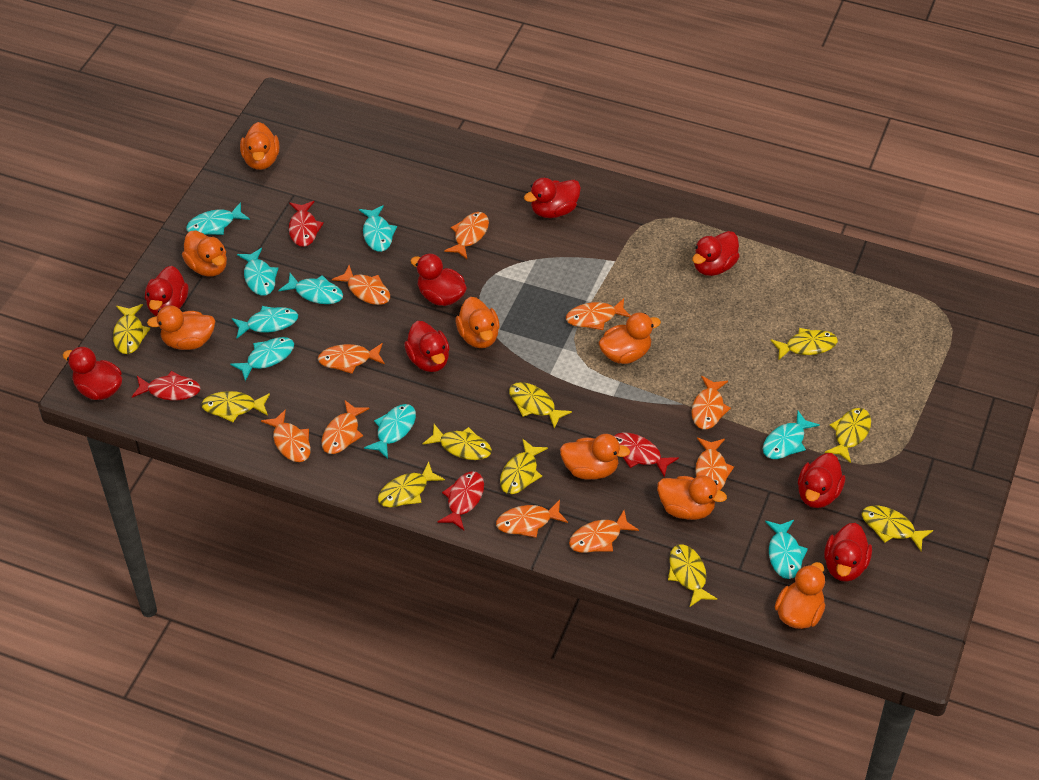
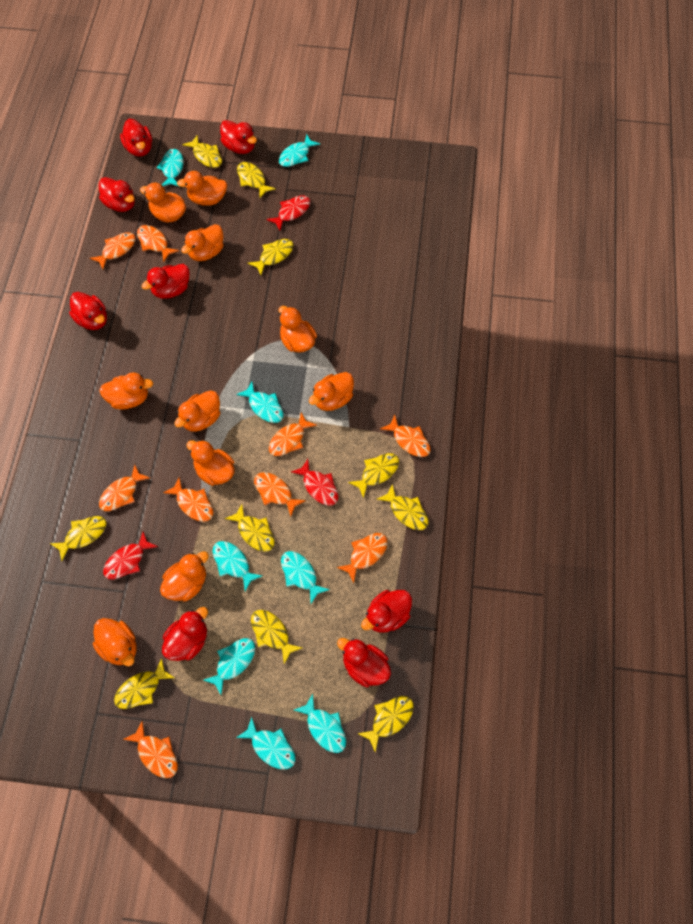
orange duck: [147,305,215,350] [182,230,227,277] [240,122,279,170] [456,297,500,348] [560,434,630,480] [598,312,661,364] [657,475,727,520] [775,562,825,629] = 8 -> [93,618,137,666] [99,372,153,409] [140,183,186,222] [160,551,209,601] [174,390,220,432] [177,171,227,206] [181,224,224,261] [186,440,235,486] [279,306,317,353] [309,372,354,411] = 10
orange fish: [261,409,311,462] [318,343,385,374] [321,400,370,454] [332,265,390,305] [444,212,489,259] [496,500,568,538] [566,298,631,330] [569,510,639,553] [691,376,731,429] [695,438,734,490] = 10 -> [90,232,136,269] [99,465,150,511] [123,720,178,778] [137,225,179,262] [163,477,213,522] [254,472,306,517] [269,412,317,456] [337,533,388,583] [380,415,430,457] = 9
red fish: [132,371,200,400] [289,201,324,247] [437,471,484,530] [614,432,679,478] = 4 -> [103,531,158,579] [266,195,310,231] [291,459,338,505] = 3
turquoise fish: [186,202,250,235] [230,337,294,381] [232,306,298,338] [237,248,278,296] [279,273,343,304] [359,205,397,252] [364,404,416,459] [763,411,820,459] [765,520,808,579] = 9 -> [156,149,183,187] [203,638,255,695] [212,541,262,591] [236,382,284,423] [236,717,296,770] [279,134,320,167] [281,551,330,604] [294,694,346,753] = 8

